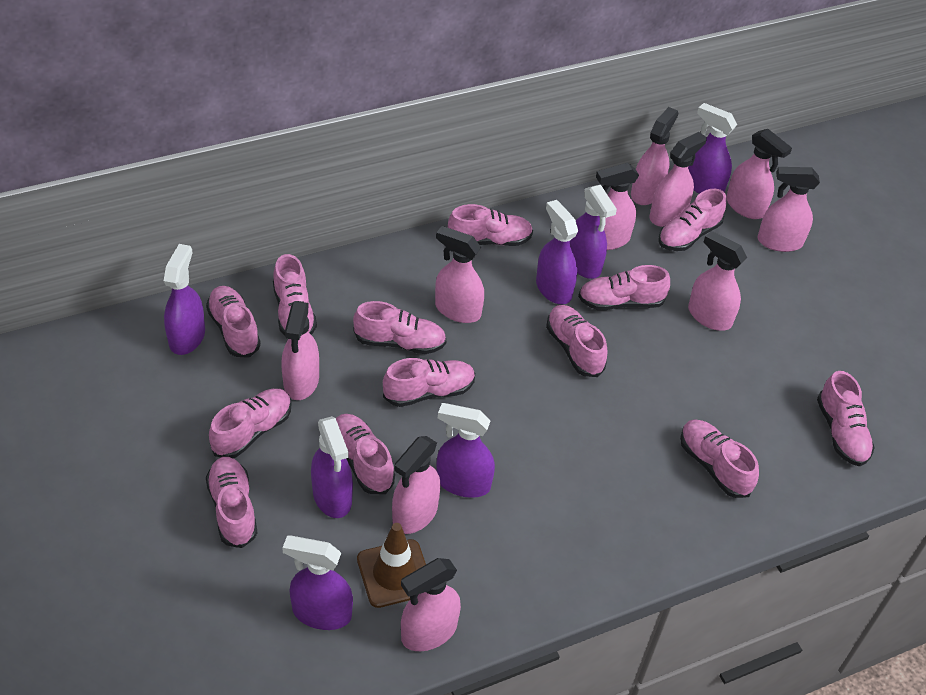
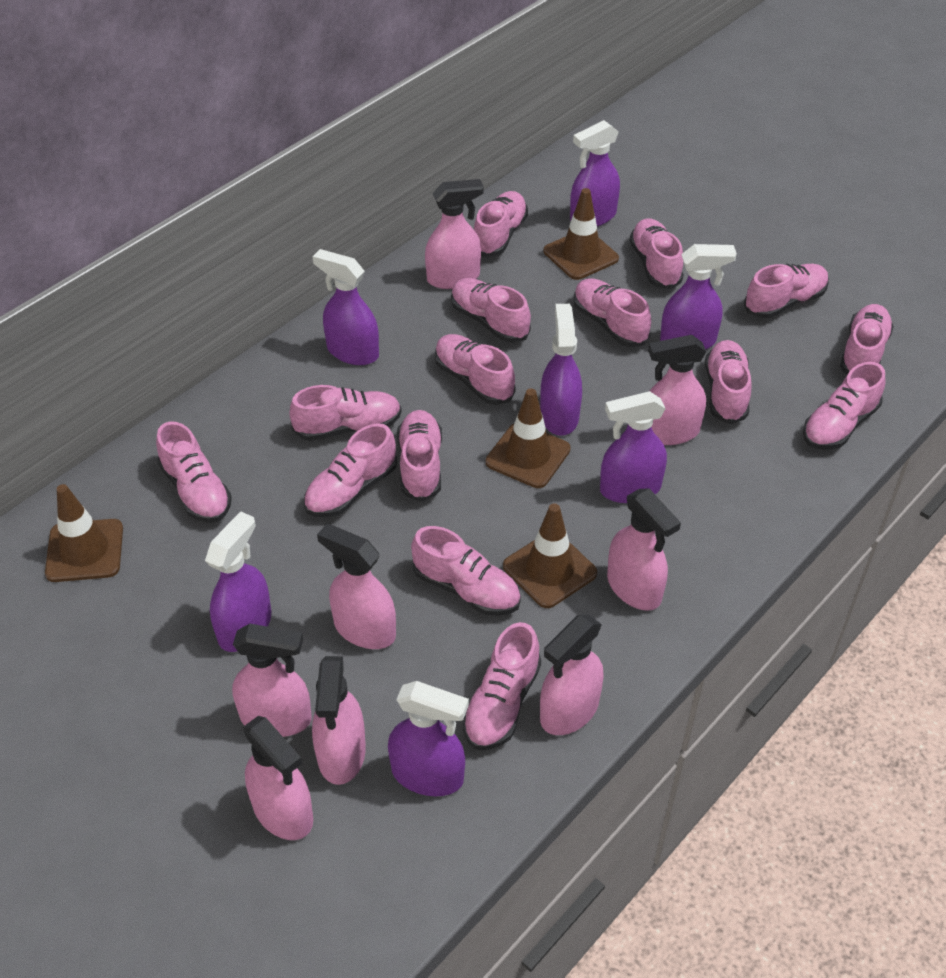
brown traffic cone: [357,523,426,608] = 1 -> [45,484,123,582] [486,388,570,488] [503,503,597,608] [544,188,619,280] = 4
pink shoe: [206,286,261,358] [206,457,258,548] [209,389,291,458] [273,254,317,335] [336,414,395,494] [353,301,447,354] [383,358,475,407] [448,204,533,246] [546,305,607,377] [578,265,670,310] [659,189,727,251] [680,419,759,498] [817,371,875,466] = 13 -> [156,421,232,523] [289,385,402,441] [304,424,397,517] [397,410,442,502] [411,526,521,616] [435,334,516,405] [451,278,531,343] [463,622,541,750] [474,191,528,257] [574,278,651,347] [629,218,684,289] [705,340,752,424] [744,264,829,318] [803,362,885,450] [840,304,894,375] = 15
pink spray bottle: [281,301,319,400] [392,436,441,534] [401,558,461,651] [435,226,484,323] [596,163,639,250] [631,107,678,205] [650,132,707,227] [688,231,747,331] [726,129,792,219] [757,167,820,252] = 10 -> [232,624,312,737] [243,716,313,840] [312,656,366,785] [317,524,396,649] [425,179,484,289] [540,615,604,735] [607,488,681,611] [648,335,706,445] = 8

